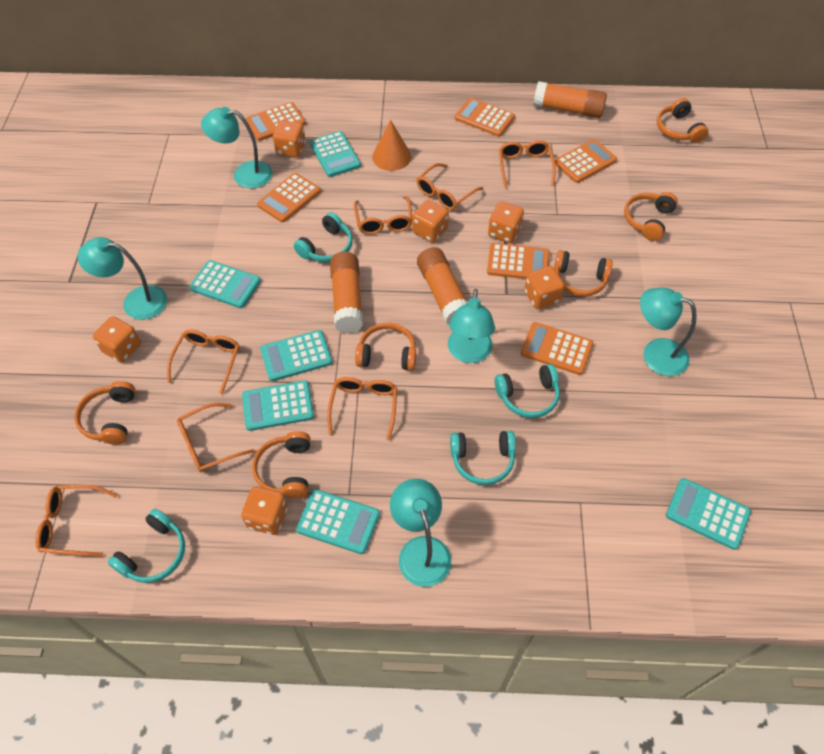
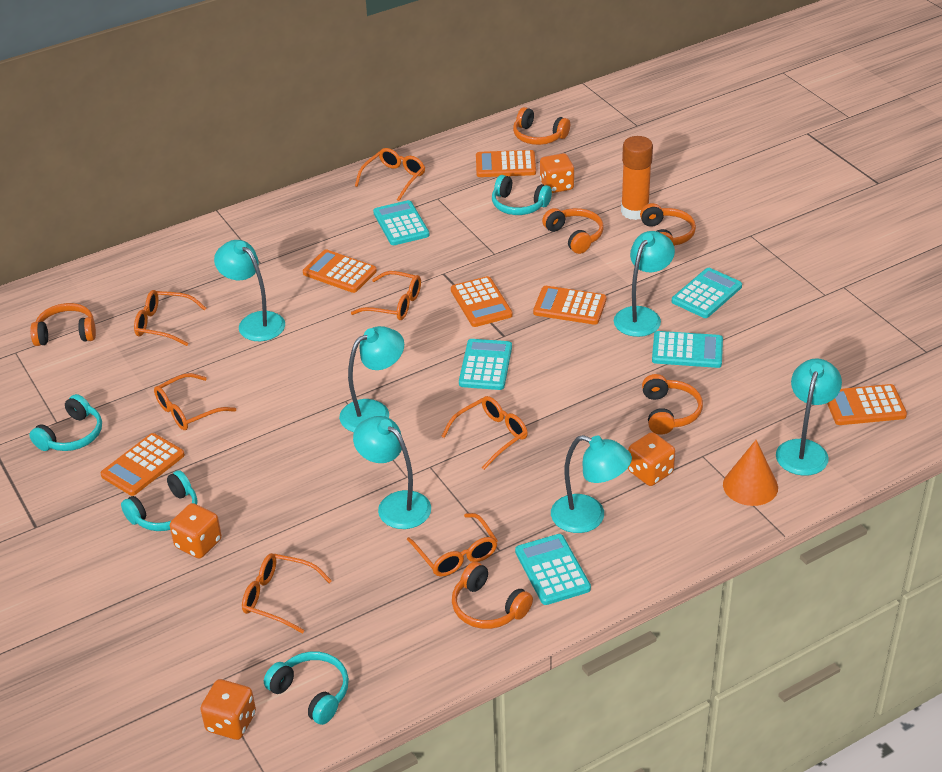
orange dice: [93,316,141,363] [241,487,288,535] [273,120,306,158] [412,200,449,243] [488,201,524,243] [524,266,565,309] = 6 -> [170,503,222,558] [200,679,256,740] [540,153,574,193] [628,432,675,486] = 4
orange glue stick: [330,252,363,333] [417,247,468,325] [533,81,607,118] = 3 -> [621,136,653,220] = 1
turquoise calculator: [189,260,261,308] [242,380,314,431] [260,330,332,381] [296,489,380,554] [310,131,361,177] [666,478,751,550] = 6 -> [373,200,430,245] [459,339,512,390] [515,534,591,605] [652,331,723,368] [672,268,742,318] = 5
turquoise lamp: [78,237,167,320] [201,107,272,188] [390,479,451,587] [448,289,495,363] [640,287,697,376] = 5 -> [214,240,285,341] [339,326,404,432] [353,416,431,529] [551,435,632,533] [614,231,675,337] [776,358,842,476] = 6

